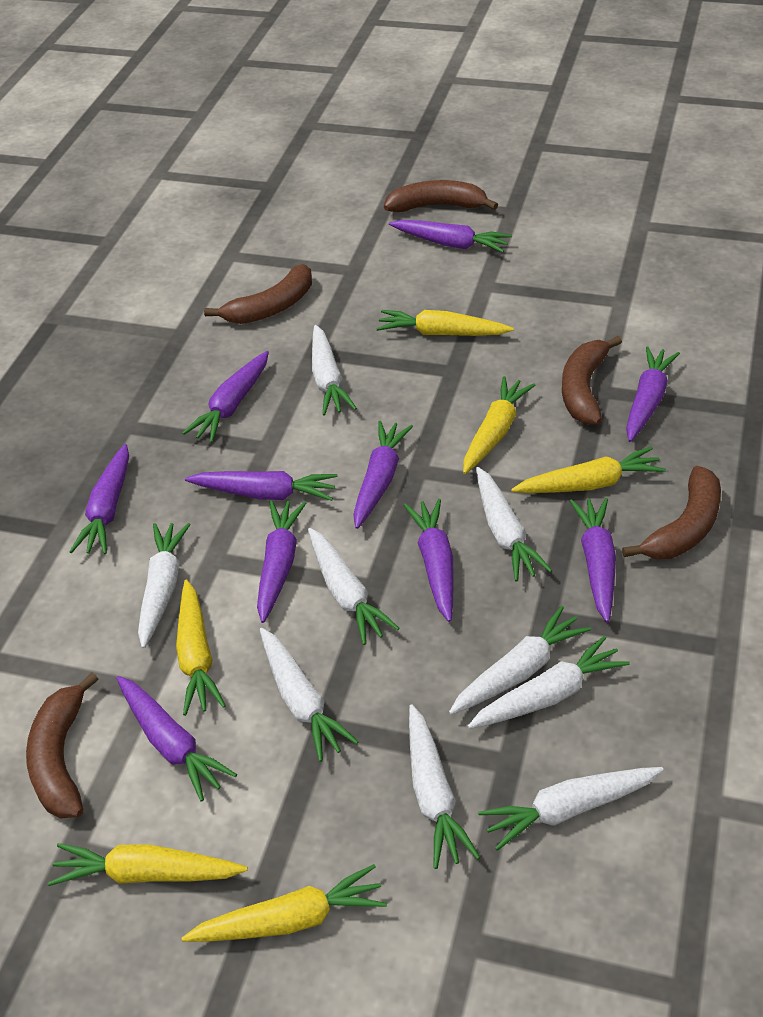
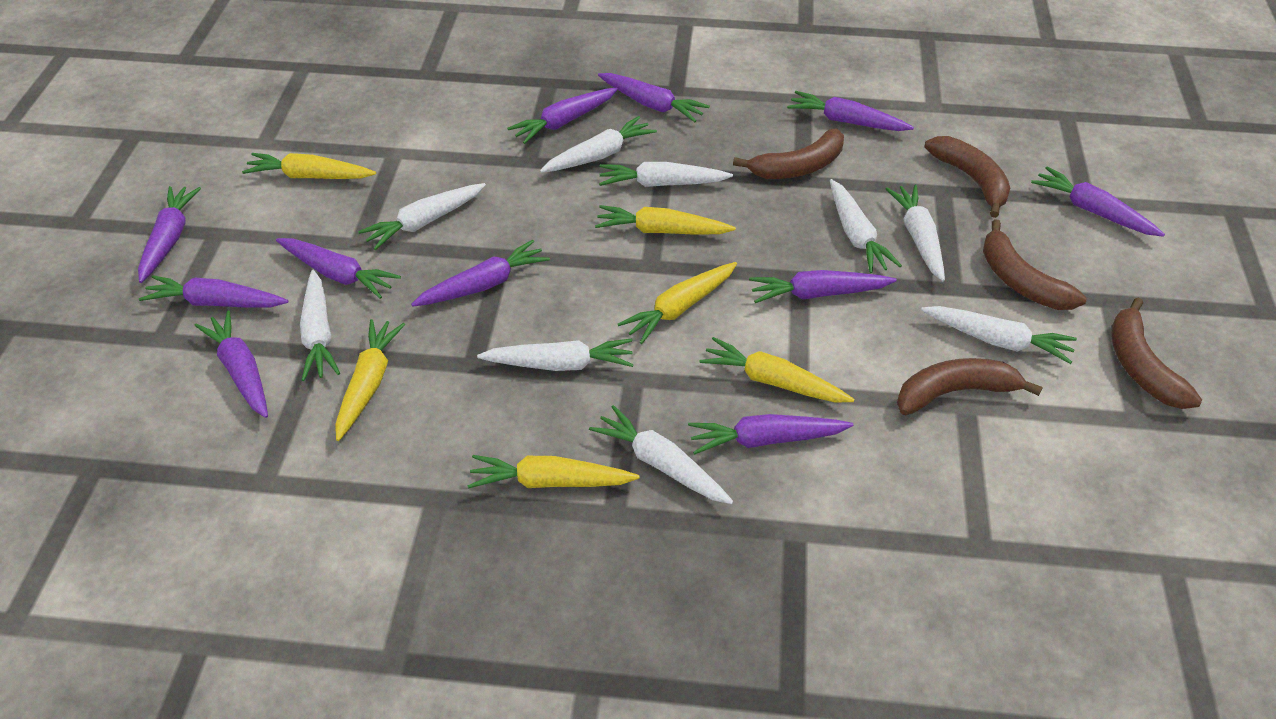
purple carrot: [69,444,129,554] [116,676,237,802] [182,351,269,443] [185,471,338,501] [257,500,306,623] [353,421,413,529] [389,220,512,253] [404,499,454,622] [570,498,616,623] [626,346,680,442] = 10 -> [138,186,201,283] [139,275,288,308] [195,310,268,418] [276,238,401,299] [411,240,550,307] [507,88,618,144] [598,73,710,122] [688,414,853,455] [749,270,897,303] [787,91,914,131] [1031,167,1165,237] = 11

